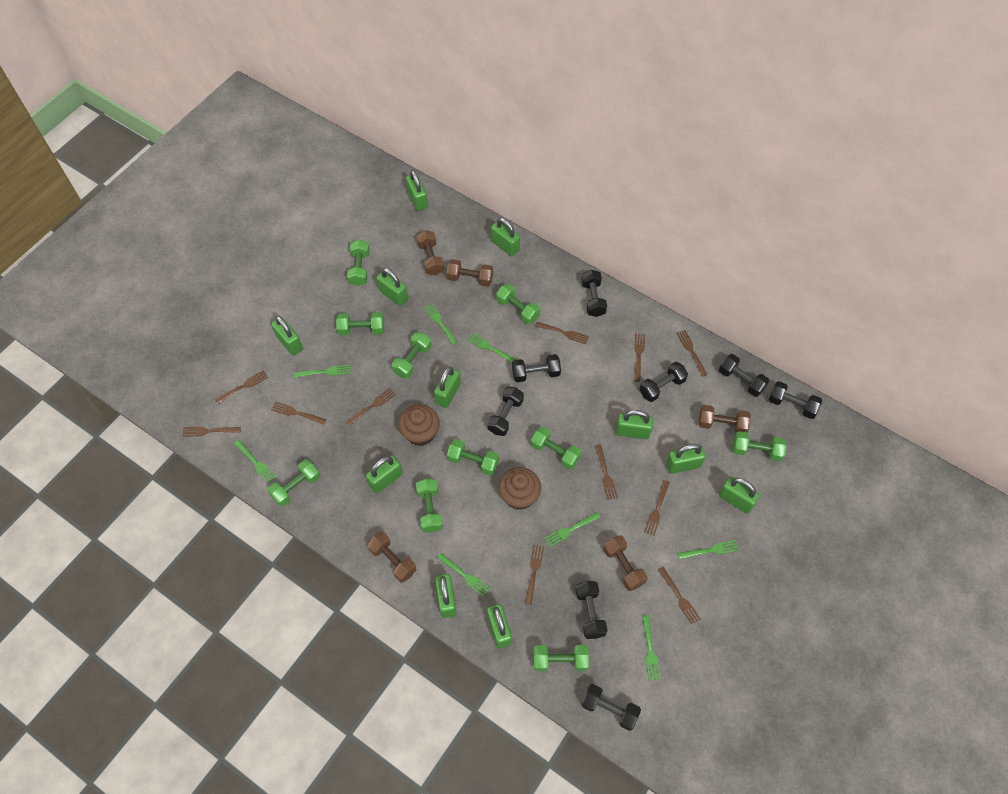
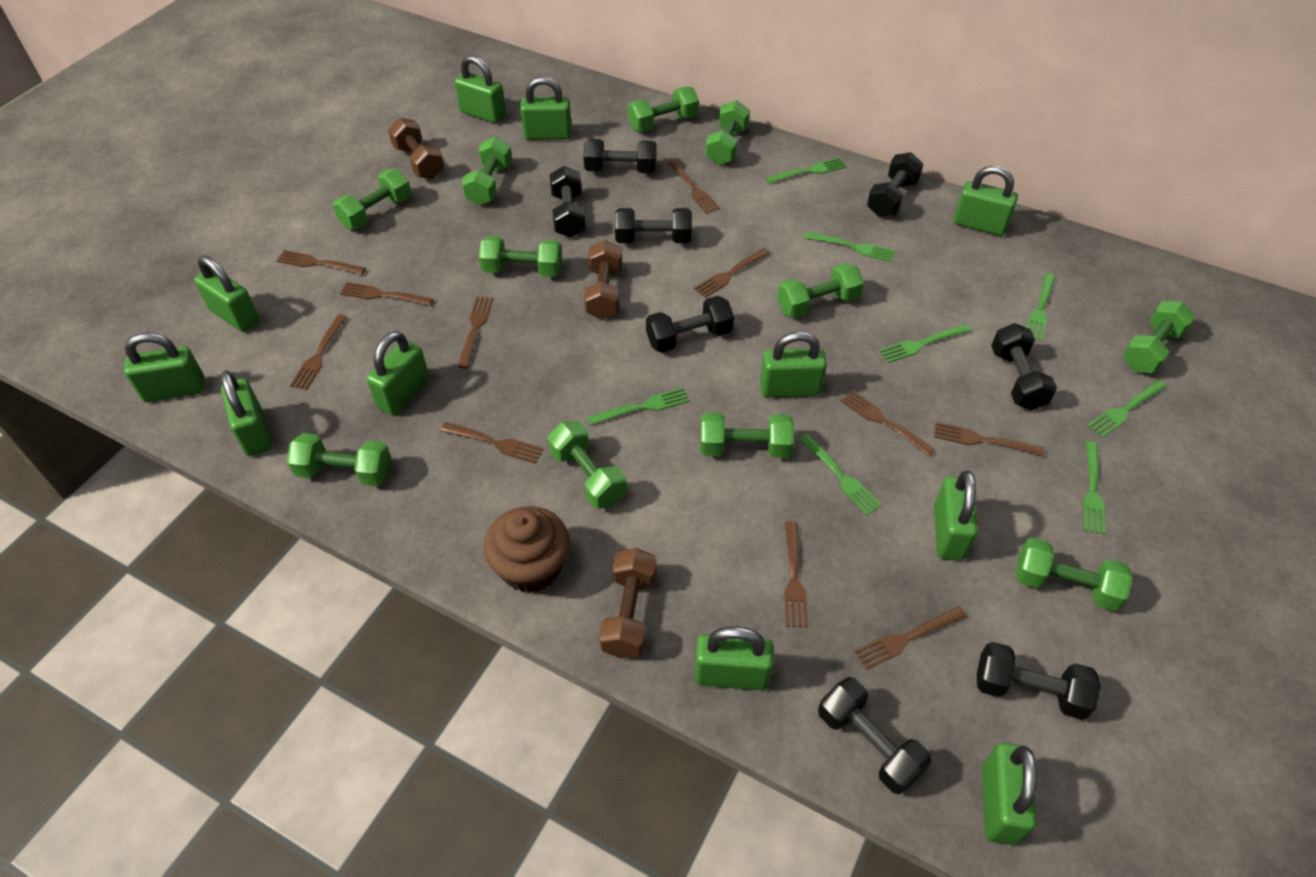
brown cupcake: [398,404,440,446] [498,467,541,510] = 2 -> [484,506,570,593] = 1
brown dumbbell: [367,532,417,583] [416,230,444,275] [447,259,493,287] [603,535,648,591] [699,405,751,433] = 5 -> [388,118,444,179] [584,240,622,319] [599,548,657,659] = 3
green dumbbell: [267,460,320,506] [336,312,384,335] [347,240,370,286] [392,332,432,379] [416,478,443,533] [447,439,499,475] [496,284,540,324] [531,427,582,469] [534,645,589,671] [733,431,787,461] = 10 -> [287,433,391,486] [333,169,411,229] [462,137,512,205] [479,236,562,277] [548,421,627,509] [628,87,699,132] [700,413,794,458] [705,100,750,165] [777,263,864,318] [1016,537,1133,611] [1123,301,1195,373] = 11

